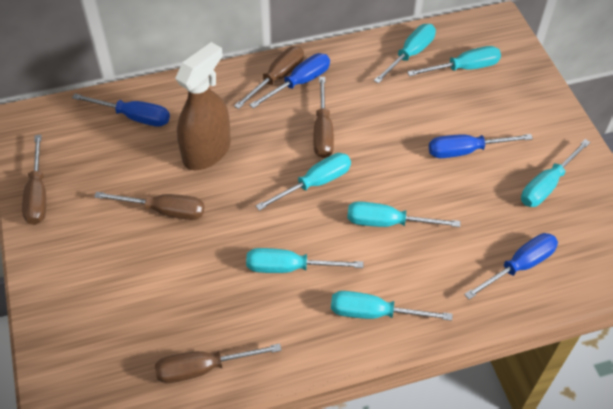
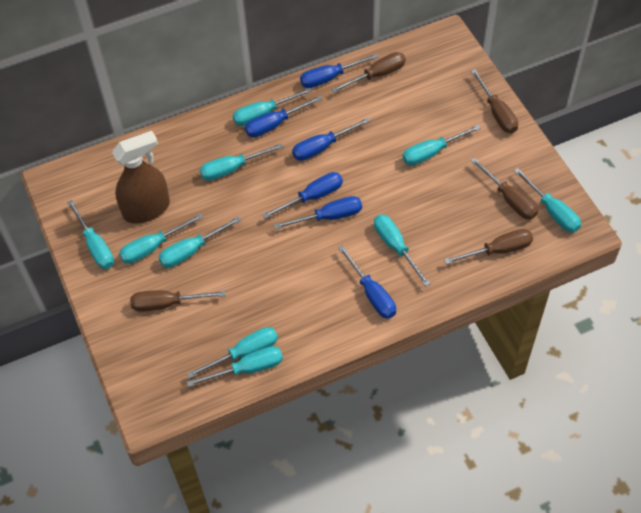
blue screwdriver: [72,94,170,127] [249,53,330,108] [429,134,533,158] [464,233,558,299] = 4 -> [245,96,322,137] [262,172,343,219] [274,196,362,229] [292,118,370,161] [300,54,379,88] [338,245,396,319] = 6
turquoise screwdriver: [246,248,363,273] [256,153,351,211] [331,291,453,321] [347,201,460,227] [374,24,436,84] [407,46,501,76] [521,139,591,207] = 7 -> [67,200,114,269] [119,214,203,264] [158,216,241,268] [187,327,278,379] [187,346,283,387] [200,143,284,181] [233,88,312,126] [374,215,431,286] [402,125,481,166] [514,168,581,232] = 10

